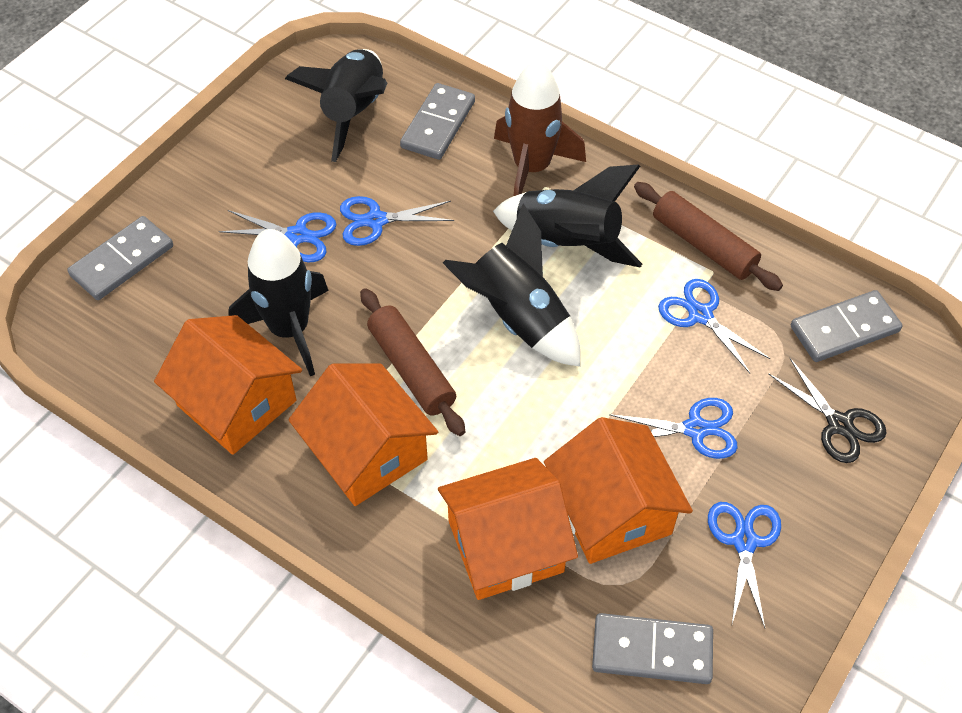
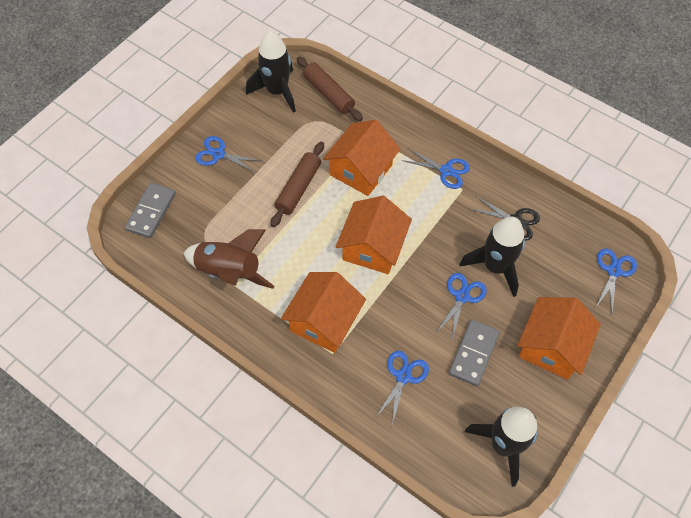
black rocket: [228,229,329,376] [285,49,387,162] [443,204,581,367] [493,165,642,268] = 4 -> [246,31,296,113] [459,216,525,297] [465,407,538,487] = 3
grey domino: [67,216,173,300] [400,83,475,160] [592,613,713,684] [791,290,902,362] = 4 -> [125,183,176,238] [449,320,500,386] = 2

